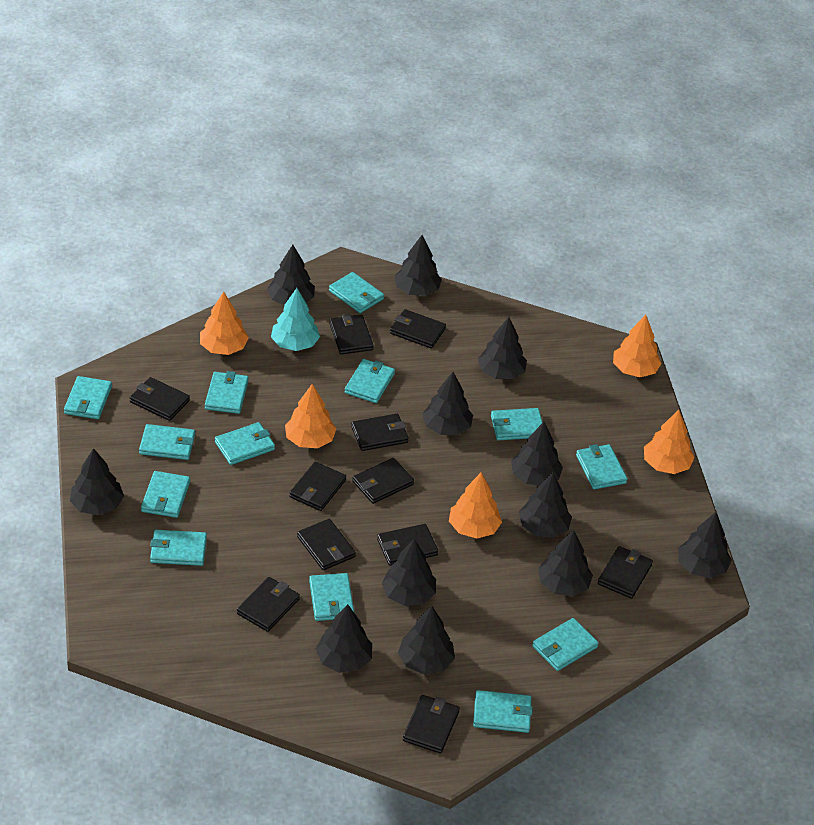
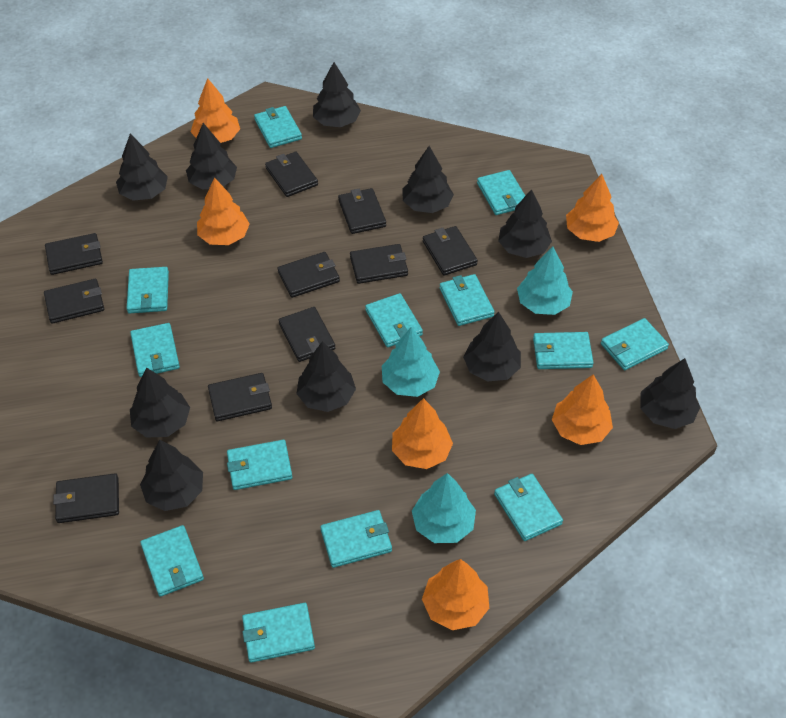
black tree: [70,448,124,515] [267,245,315,305] [316,604,372,673] [382,539,436,606] [395,235,442,296] [398,606,455,675] [422,372,473,435] [478,317,527,379] [511,422,563,486] [519,472,572,538] [538,529,593,596] [679,512,732,578] = 12 -> [116,133,168,201] [130,368,190,438] [140,440,203,511] [186,123,237,190] [296,341,356,412] [313,62,361,127] [403,146,454,213] [463,312,521,382] [498,189,552,258] [640,358,700,429] = 10
black wallet: [130,377,190,421] [237,577,300,632] [289,462,346,511] [297,519,356,570] [329,314,374,354] [351,414,409,451] [352,458,414,504] [377,524,438,566] [390,309,446,349] [403,695,460,753] [598,546,653,599] = 11 -> [44,279,104,324] [45,233,103,275] [53,473,119,523] [208,373,272,421] [265,152,318,197] [277,252,340,298] [279,307,335,362] [338,188,386,234] [350,244,408,284] [423,226,478,276] = 10
orange tree: [200,292,249,355] [285,384,336,448] [449,472,502,539] [613,315,662,377] [644,410,695,474] = 5 -> [191,78,240,143] [197,177,250,245] [392,398,453,469] [422,559,489,630] [552,374,613,445] [566,174,619,242] = 6
turquoise tree: [271,288,320,351] = 1 -> [382,327,440,397] [412,473,476,543] [517,246,573,315] = 3

